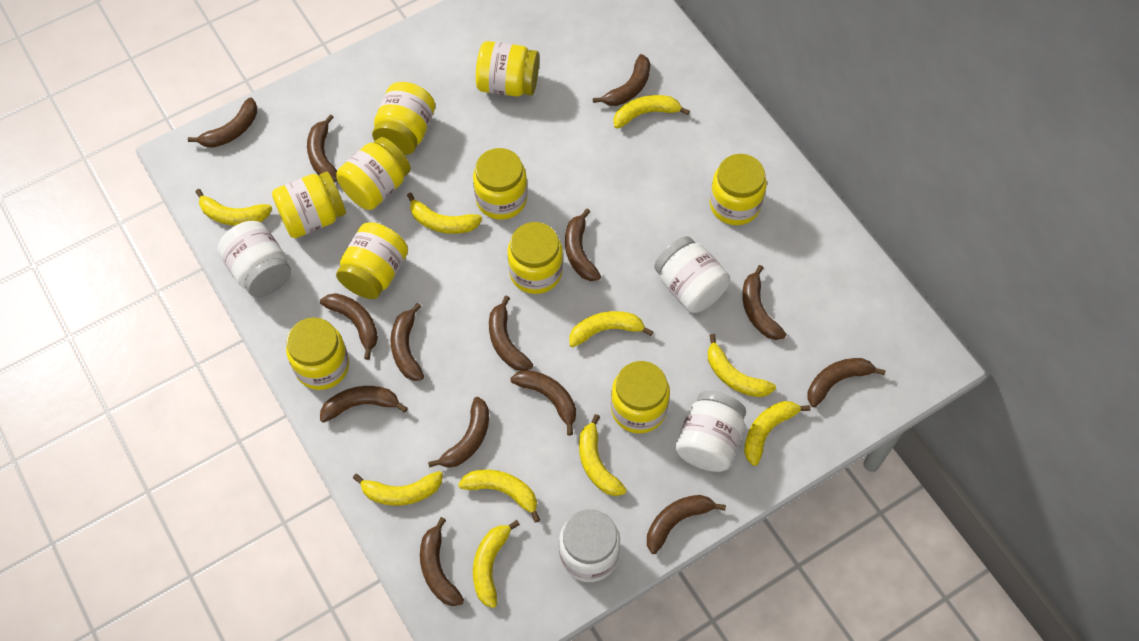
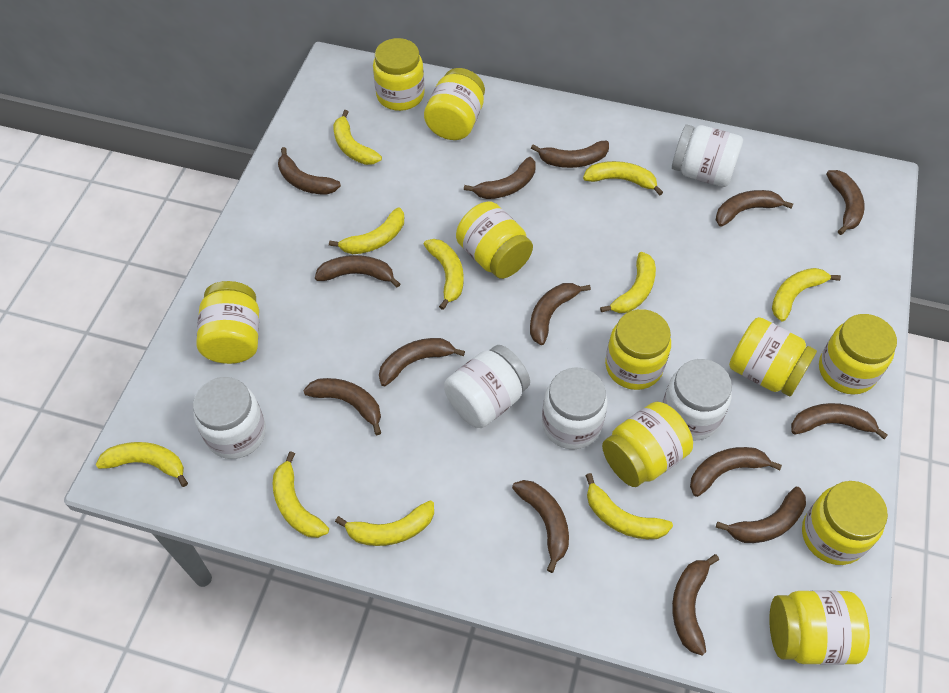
white jar: [218,221,291,297] [559,509,620,582] [654,236,730,313] [675,391,746,472] = 4 -> [193,377,266,459] [444,345,530,428] [542,367,608,449] [662,359,732,441] [672,125,743,187] = 5

